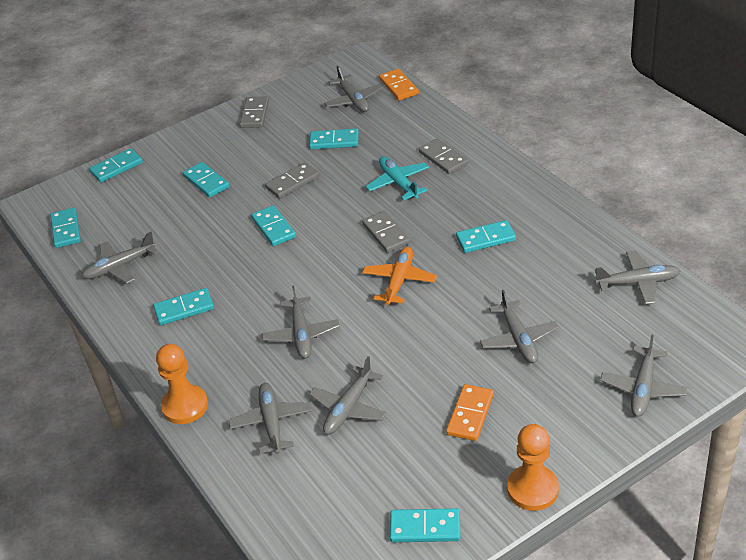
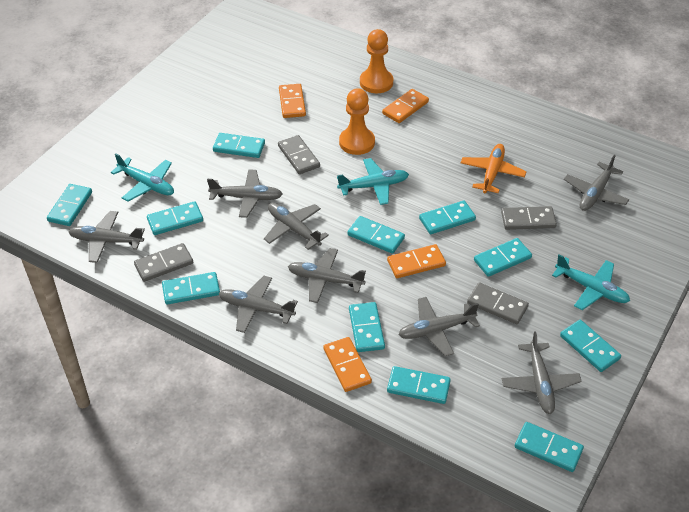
orange domino: [379,69,419,101] [446,384,494,441] = 2 -> [279,84,306,118] [323,337,372,392] [382,89,429,123] [387,244,446,278] = 4
turquoise domino: [50,208,81,248] [89,148,143,182] [153,288,214,325] [183,162,230,198] [251,205,296,246] [309,128,359,150] [390,508,461,542] [456,220,516,253] = 8 -> [47,184,92,226] [147,201,203,235] [162,272,220,305] [213,133,265,158] [348,216,405,254] [349,302,385,352] [387,366,451,404] [419,200,476,234] [474,238,532,277] [515,422,584,472] [560,320,621,372] = 11
turquoise plane: [365,156,429,201] = 1 -> [111,153,174,201] [337,158,409,205] [552,254,630,310] = 3

